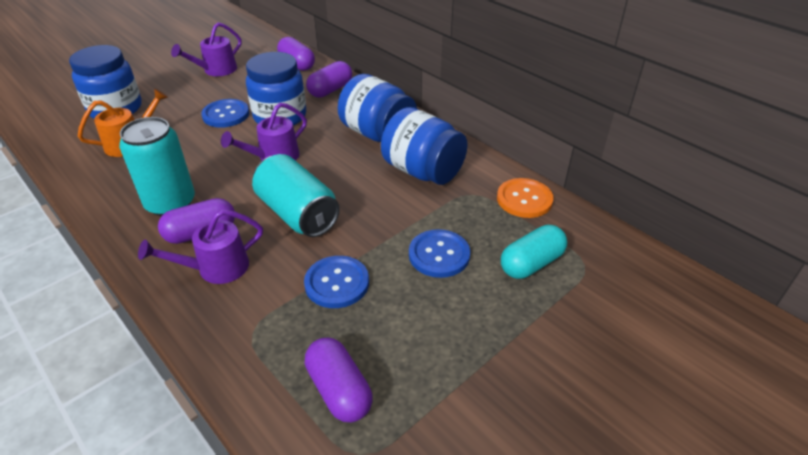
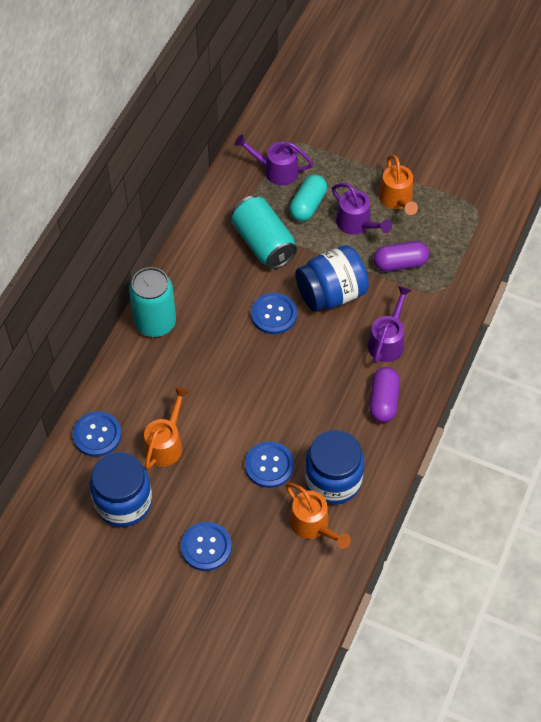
blue button: [201,99,249,128] [304,256,369,308] [409,229,470,278] = 3 -> [72,411,122,457] [181,522,232,571] [245,441,294,488] [251,293,297,334] = 4
blue jar: [69,45,142,119] [246,52,306,126] [338,74,417,142] [381,107,468,185] = 4 -> [90,452,152,527] [295,245,369,312] [305,430,364,505] = 3
orange button: [497,178,554,218] = 1 -> none = 0
orange watering can: [77,88,168,157] = 1 -> [144,387,189,469] [286,483,351,549] [379,155,418,215] = 3
purple capsule: [158,198,235,244] [277,37,315,71] [305,338,373,422] [306,61,352,98] = 4 -> [369,367,400,423] [373,241,429,272] = 2

